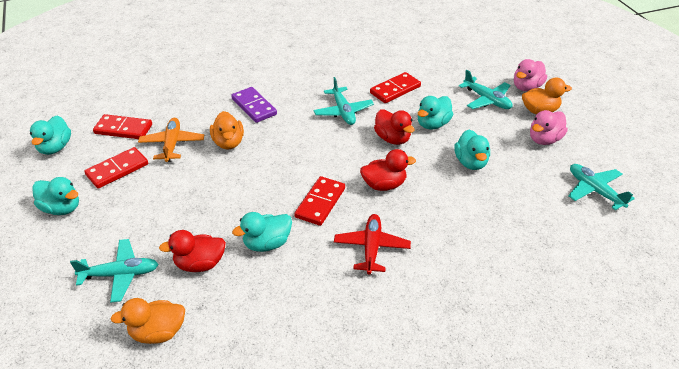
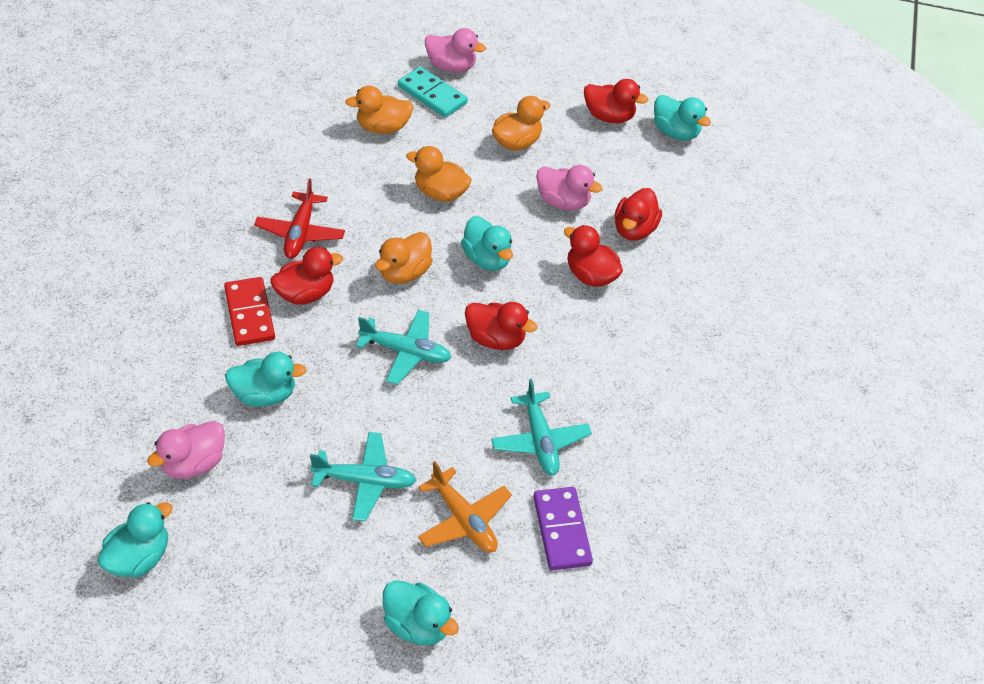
orange duck: [111,298,185,344] [210,111,244,149] [522,78,572,114] = 3 -> [346,86,414,134] [375,232,433,284] [406,146,472,202] [492,96,550,151] = 4
pink duck: [514,59,547,91] [530,110,568,145] = 2 -> [147,421,225,479] [425,28,486,73] [536,165,603,211] = 3
red domino: [84,147,148,189] [93,114,152,139] [294,176,345,226] [370,72,421,103] = 4 -> [224,277,275,346] = 1
red duck: [159,230,226,272] [360,149,416,191] [374,109,415,145] = 3 -> [270,247,343,305] [465,302,537,350] [564,225,623,287] [584,79,648,123] [615,188,662,241] = 5
turquoise domino: none = 0 -> [398,66,468,118] = 1
turquoise plane: [70,239,159,303] [313,77,374,125] [459,70,513,109] [568,164,635,210] = 4 -> [310,432,416,521] [356,310,452,385] [491,379,592,476] = 3

